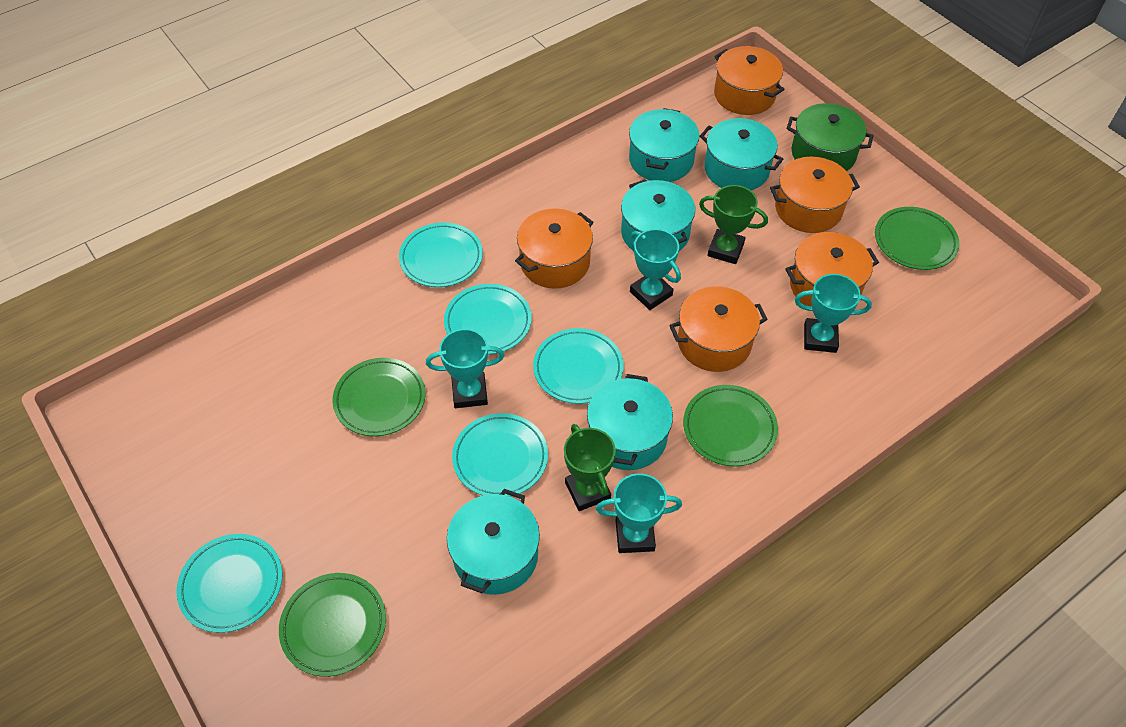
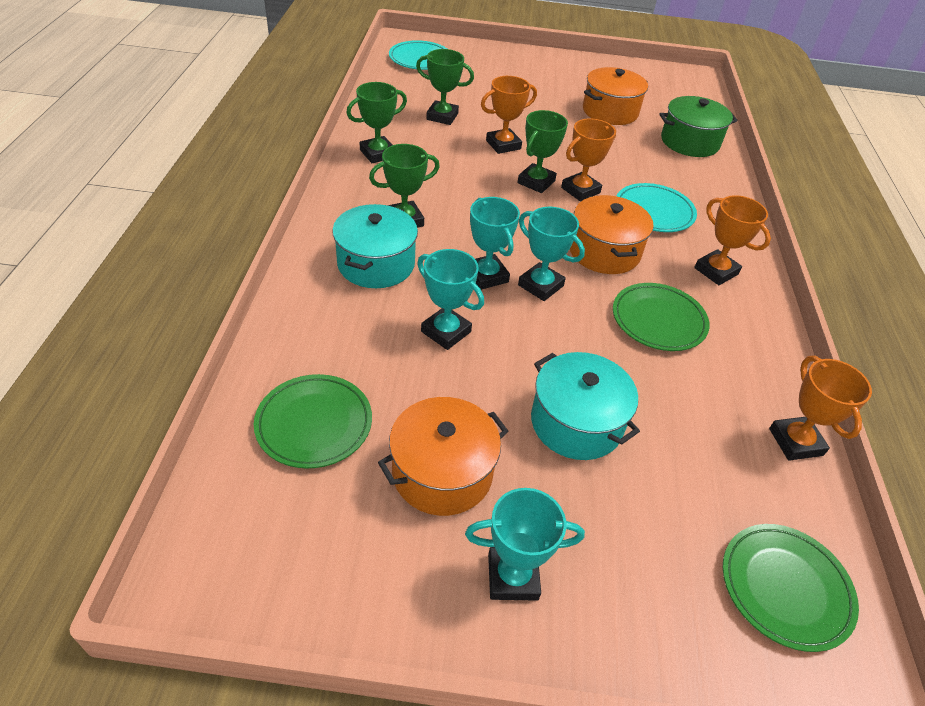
green plate: [279,573,386,677] [332,358,426,436] [683,385,778,466] [875,207,959,270] = 4 -> [254,374,372,469] [613,283,710,351] [723,524,859,652] = 3
green trophy: [564,424,616,511] [699,185,768,264] = 2 -> [346,82,407,163] [369,144,440,228] [416,49,474,125] [518,110,568,193] = 4
orange pot: [515,208,594,289] [669,286,768,372] [714,46,785,115] [770,157,860,233] [785,232,879,306] = 5 -> [378,397,508,516] [570,195,653,274] [583,67,648,125] = 3
orange trophy: none = 0 -> [481,76,537,154] [561,118,616,202] [694,195,771,285] [769,356,872,461] = 4
turquoise plate: [176,534,282,633] [399,222,483,287] [444,284,532,355] [452,413,548,497] [533,328,624,404] = 5 -> [389,40,447,70] [617,183,697,232] = 2
turquoise pot: [447,489,540,595] [587,374,673,470] [621,179,695,251] [629,108,699,182] [700,118,783,190] = 5 -> [332,204,418,288] [531,352,640,460] = 2

